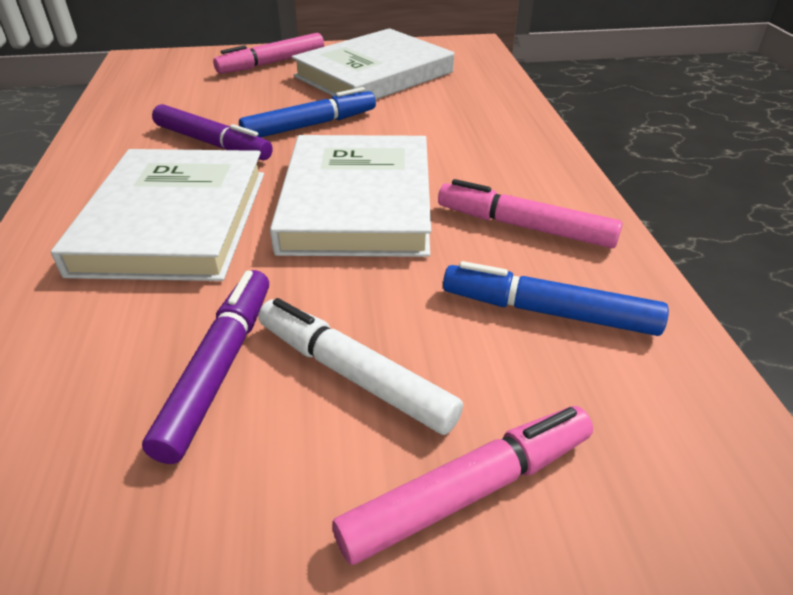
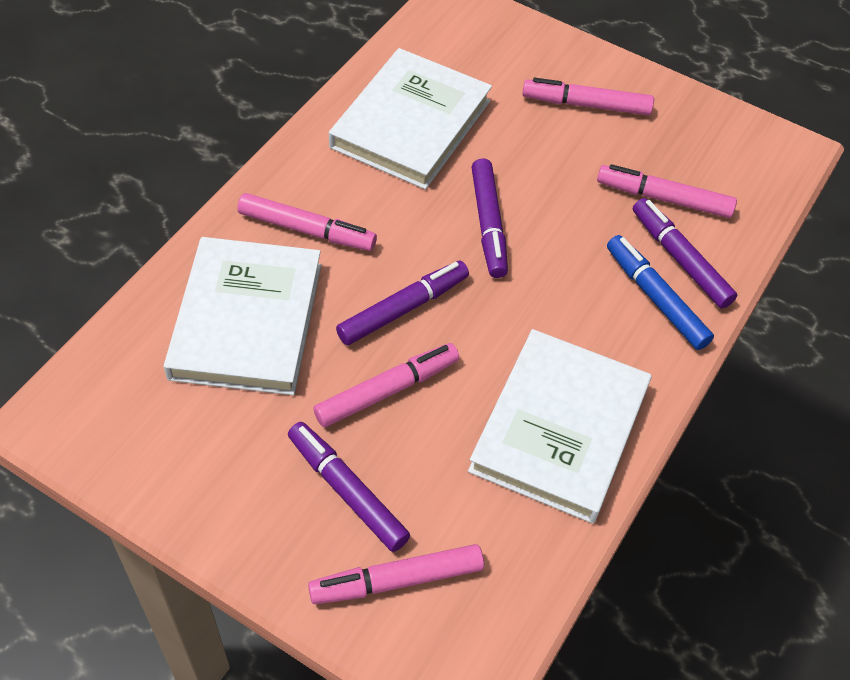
blue marker: [239,87,376,137] [443,261,669,336] = 2 -> [607,235,714,350] = 1
pink marker: [213,33,324,74] [332,406,593,565] [438,179,623,248] = 3 -> [237,193,377,251] [308,544,484,604] [313,343,459,427] [522,78,654,116] [597,164,737,218] = 5
purple marker: [142,270,269,464] [152,104,273,160] = 2 -> [288,422,410,552] [336,261,469,345] [471,158,508,278] [633,198,737,309] = 4
white marker: [259,298,463,435] = 1 -> none = 0

